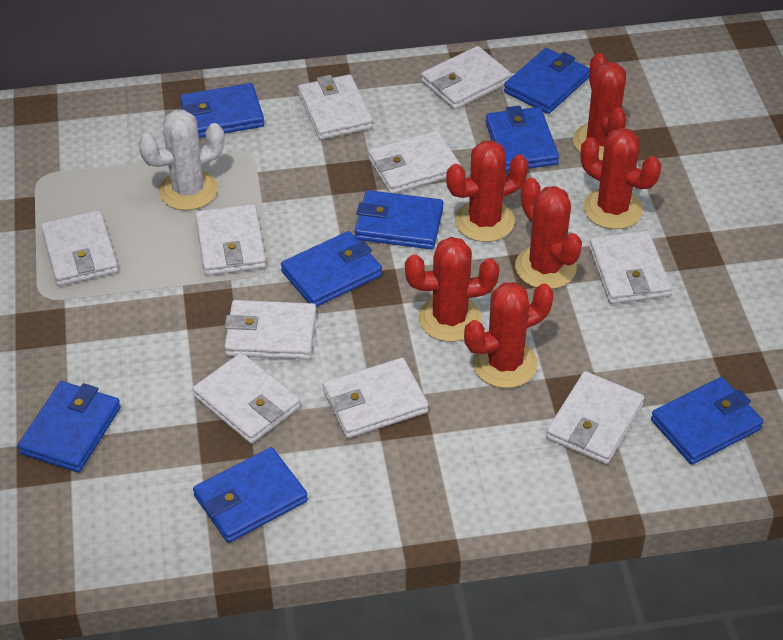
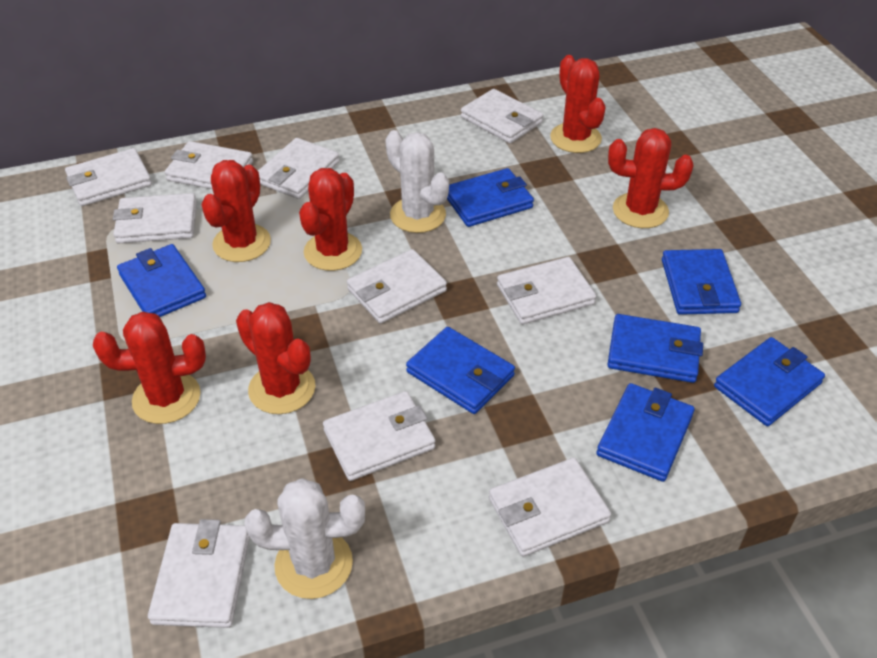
blue wallet: [18,381,121,473] [180,83,264,138] [193,447,308,543] [281,231,382,307] [355,190,443,250] [486,106,559,171] [504,48,590,114] [651,377,763,465] = 8 -> [117,244,206,317] [406,327,515,414] [447,168,534,227] [596,383,695,482] [607,314,703,383] [662,249,741,315] [714,337,825,426] = 7
white cactus: [138,110,225,210] = 1 -> [244,478,365,599] [385,130,449,233] = 2

